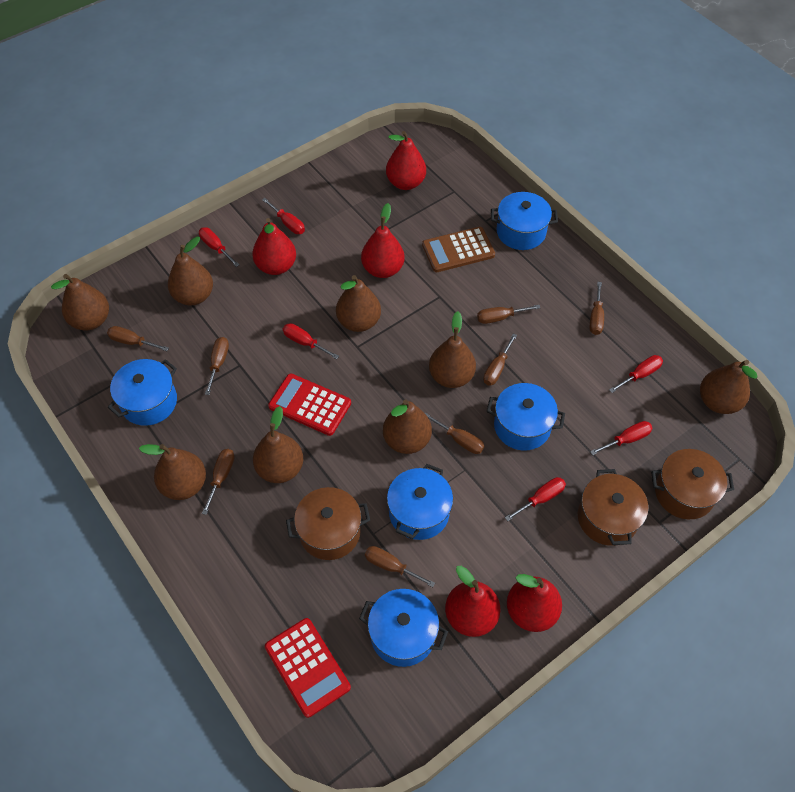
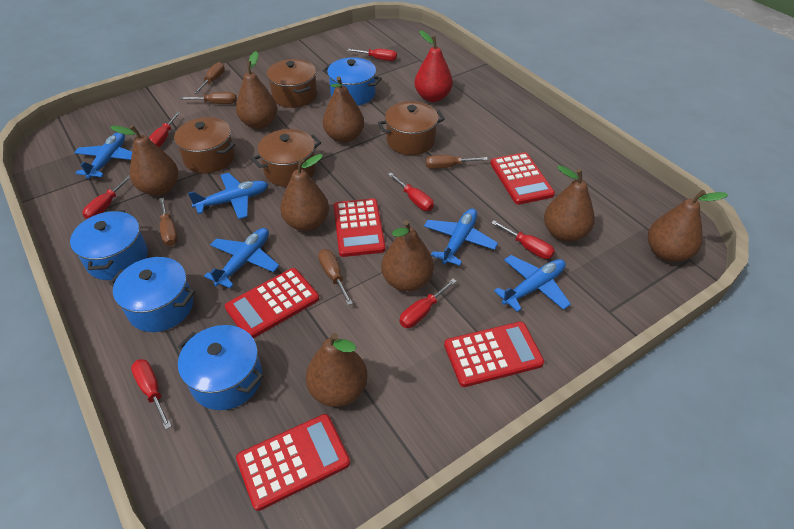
blue plane: none = 0 -> [74,132,132,179] [188,173,268,219] [204,228,279,288] [424,208,498,266] [494,255,571,312] = 5
blue pot: [108,359,177,426] [359,589,448,667] [387,464,453,540] [487,383,565,451] [491,192,558,250] = 5 -> [70,210,148,280] [109,257,195,332] [178,325,263,410] [323,57,382,106] = 4
brown calculator: [422,227,495,272] = 1 -> none = 0
brown pot: [286,487,370,560] [578,469,648,546] [651,449,734,519] = 3 -> [173,117,235,174] [252,129,321,187] [267,59,317,108] [378,101,445,155] = 4
brown screwdriver: [107,326,169,351] [202,449,235,515] [205,337,229,395] [365,546,435,587] [425,412,484,454] [477,305,540,324] [483,333,517,386] [590,282,604,335] = 8 -> [159,198,178,246] [180,92,237,104] [194,62,225,94] [318,249,353,305] [426,155,488,169] = 5
red calculator: [265,618,351,718] [268,373,351,436] = 2 -> [225,268,319,338] [236,414,350,511] [334,198,386,257] [444,321,544,387] [490,152,555,205] = 5
red pear: [252,218,296,275] [361,203,405,278] [386,131,426,190] [445,566,500,637] [507,574,562,632] = 5 -> [414,30,453,102] = 1
red screwdriver: [199,227,240,267] [262,198,305,234] [283,323,339,359] [505,477,566,521] [590,421,653,455] [609,355,663,393] = 6 -> [83,175,130,219] [131,359,172,430] [149,112,180,147] [348,49,397,61] [388,173,434,211] [400,279,457,328] [491,221,555,259] = 7

